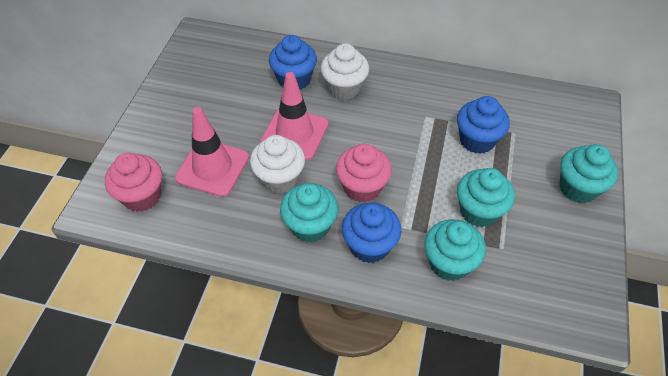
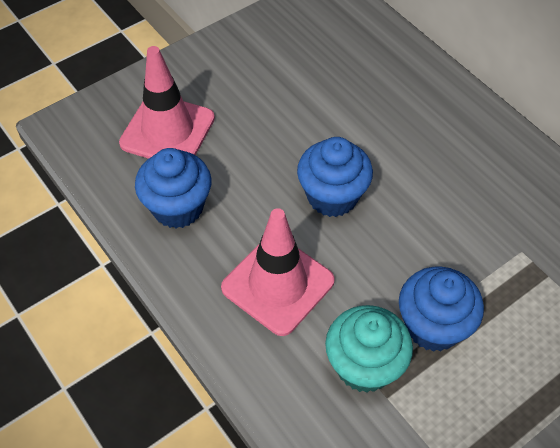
pink cupcake: [105,153,162,212] [336,144,392,203] = 2 -> none = 0
turquoise cupcake: [280,183,338,243] [424,219,486,281] [457,168,515,227] [559,144,618,203] = 4 -> [325,305,413,393] = 1
white cupcake: [250,135,305,194] [321,43,369,100] = 2 -> none = 0

